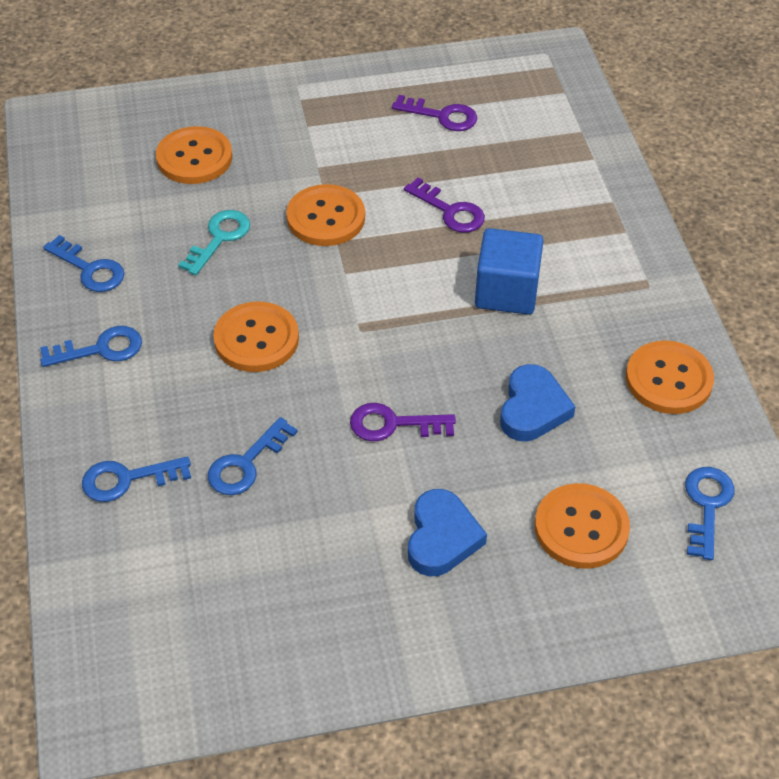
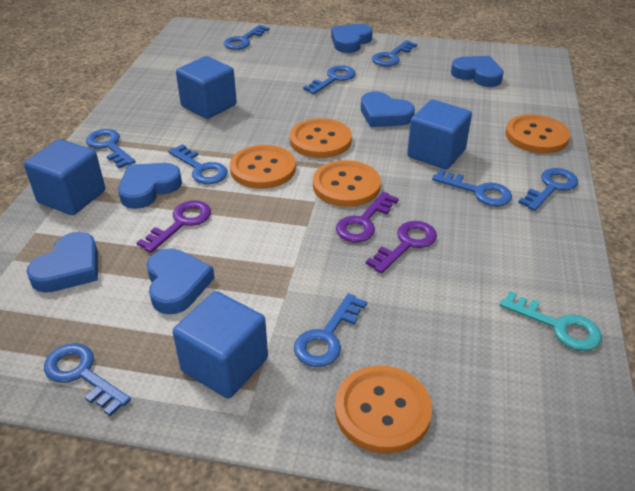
blue cube: [475,228,544,315] = 1 -> [24,139,105,215] [173,291,268,398] [176,56,237,119] [407,100,472,169] = 4
blue heart: [408,489,487,576] [500,364,576,441] = 2 -> [26,232,98,293] [118,163,182,209] [146,248,214,314] [331,24,373,53] [361,92,415,127] [451,56,504,87] = 6
blue key: [40,326,142,367] [43,235,125,292] [82,456,191,502] [208,417,298,495] [685,467,735,560] = 5 -> [44,343,131,416] [86,129,135,168] [168,144,228,184] [224,25,270,50] [294,293,367,367] [303,65,356,94] [372,40,417,67] [432,169,512,207] [518,168,578,211] = 9

